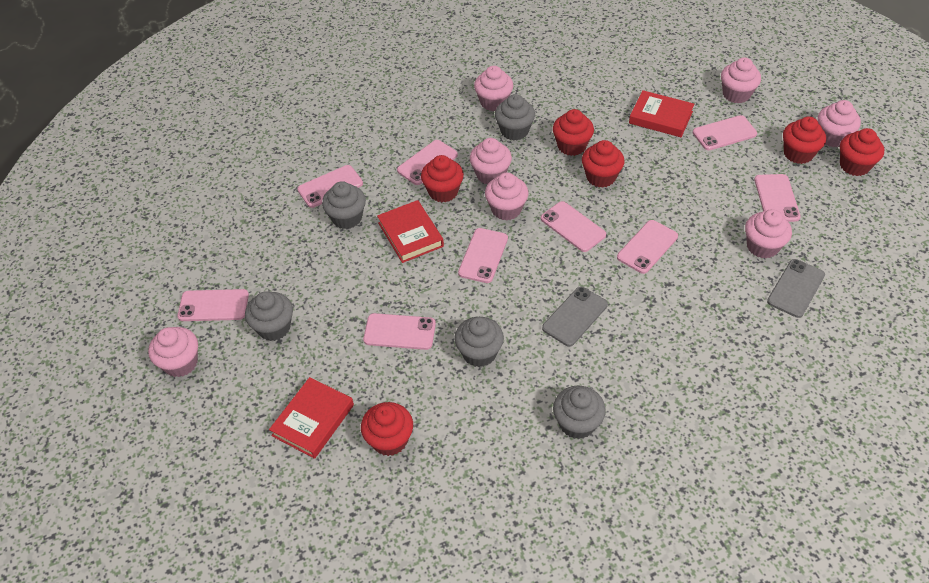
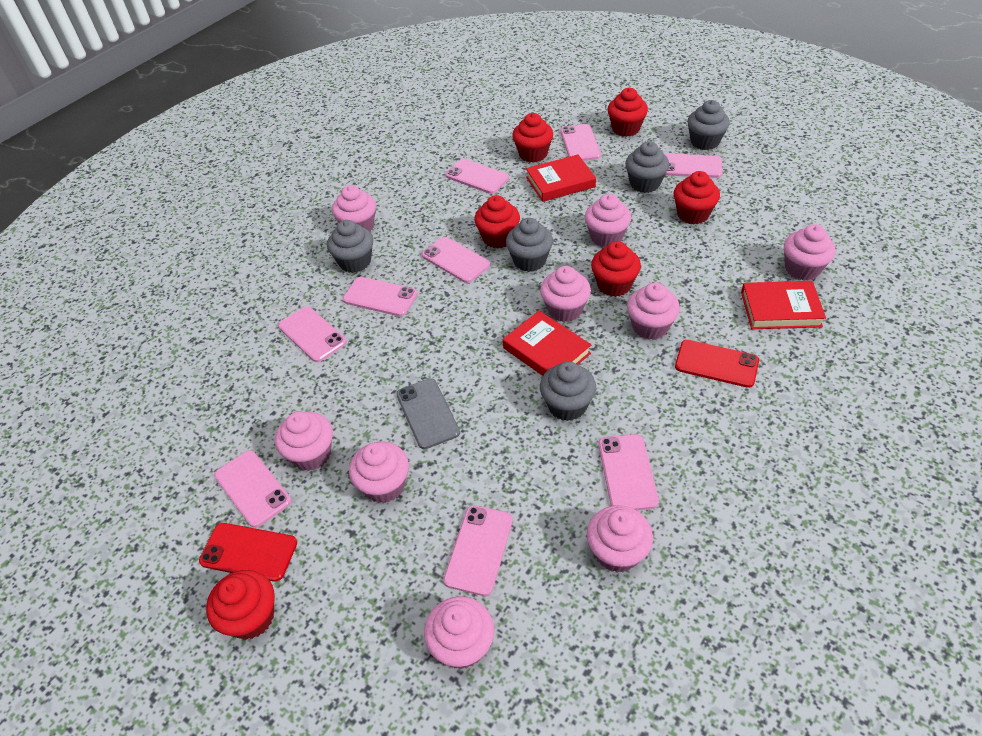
grey phone: [542,286,608,347] [767,259,825,318] = 2 -> [396,378,460,449] = 1
pink cupcake: [148,327,198,377] [470,138,512,185] [474,66,513,111] [485,173,528,221] [721,57,761,104] [745,209,792,258] [818,100,861,147] = 7 -> [275,411,333,471] [332,185,376,232] [349,442,409,503] [424,596,494,669] [540,266,591,322] [585,194,631,247] [587,505,653,573] [627,283,680,340] [784,224,836,281] = 9
red phone: none = 0 -> [199,523,297,582] [675,340,759,388] = 2

